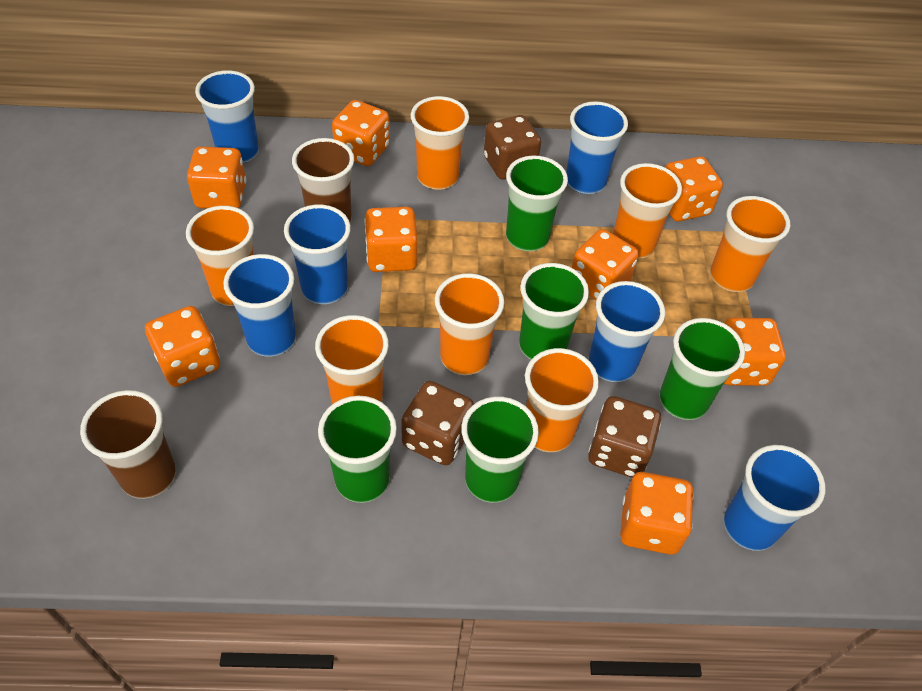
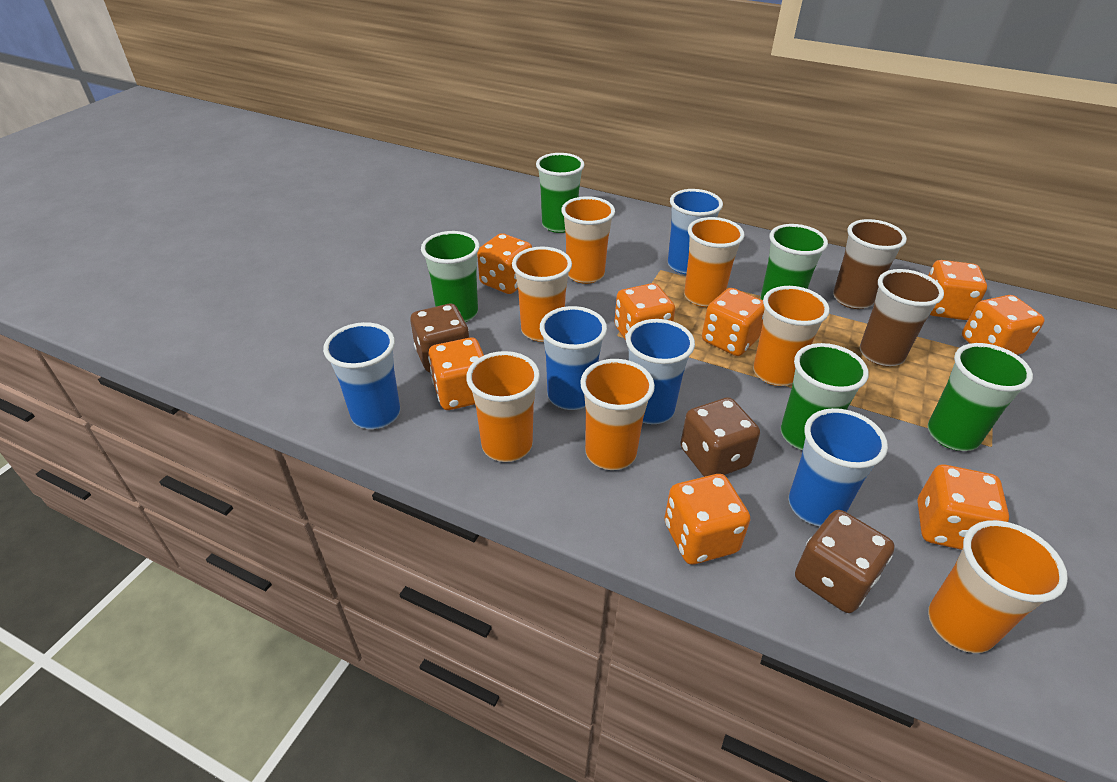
blue cup: [195,70,259,163] [223,254,296,357] [284,205,351,304] [566,101,628,194] [589,281,665,382] [724,445,825,551] = 6 -> [323,322,400,429] [540,306,607,410] [626,319,695,424] [668,189,723,274] [789,408,888,526] = 5

